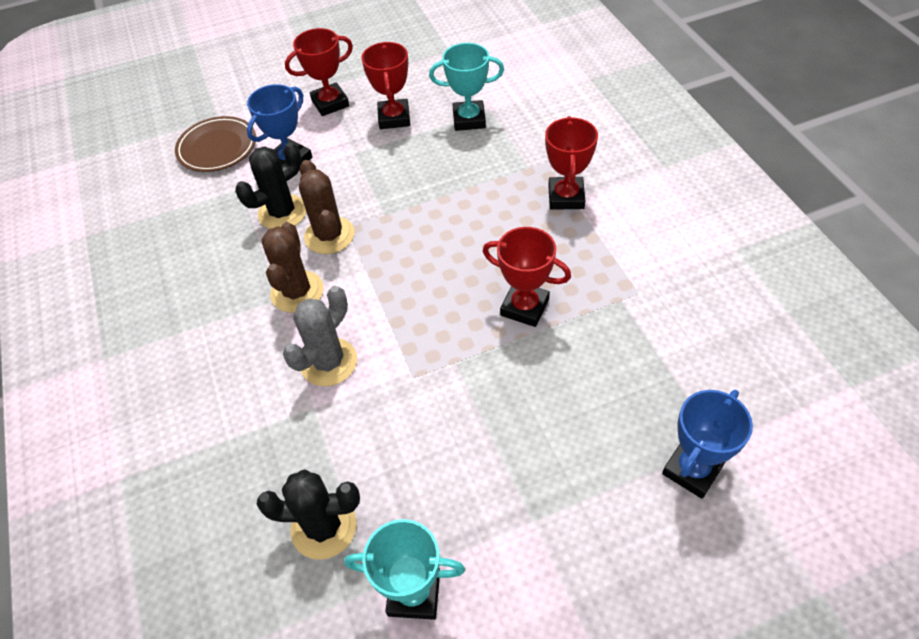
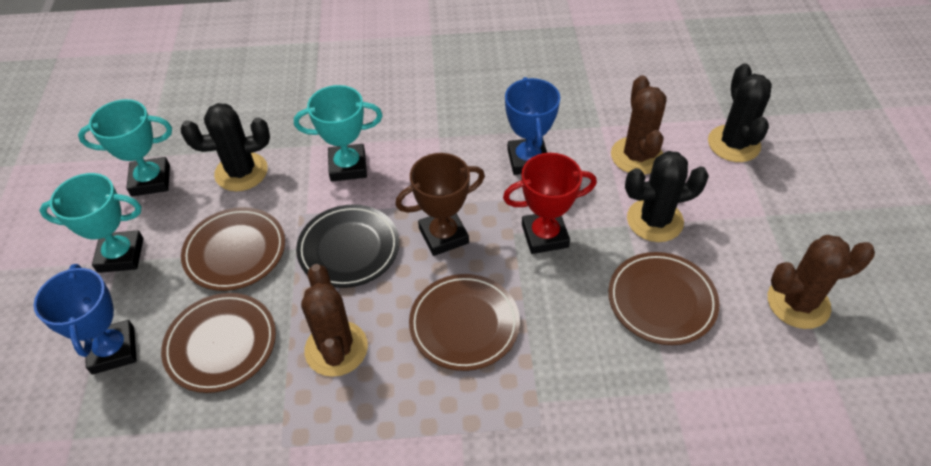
black cactus: [235,142,306,229] [257,469,360,560] = 2 -> [181,103,270,191] [625,151,709,242] [708,63,772,162] = 3
black plate: none = 0 -> [296,204,399,288] = 1
brown cactus: [262,222,324,313] [299,160,354,254] = 2 -> [301,264,368,377] [611,75,666,175] [768,235,875,329] = 3
brown plate: [175,116,256,172] = 1 -> [161,293,276,393] [181,207,285,291] [409,274,520,371] [608,252,719,345] = 4
brown trophy: none = 0 -> [395,153,485,256] = 1
grey cactus: [283,286,357,386] = 1 -> none = 0
red trophy: [285,28,353,116] [361,42,410,129] [483,227,571,327] [545,116,598,210] = 4 -> [503,153,597,254] = 1
turquoise trophy: [344,519,465,620] [429,43,504,131] = 2 -> [39,173,144,273] [78,99,172,197] [294,85,383,182] = 3

